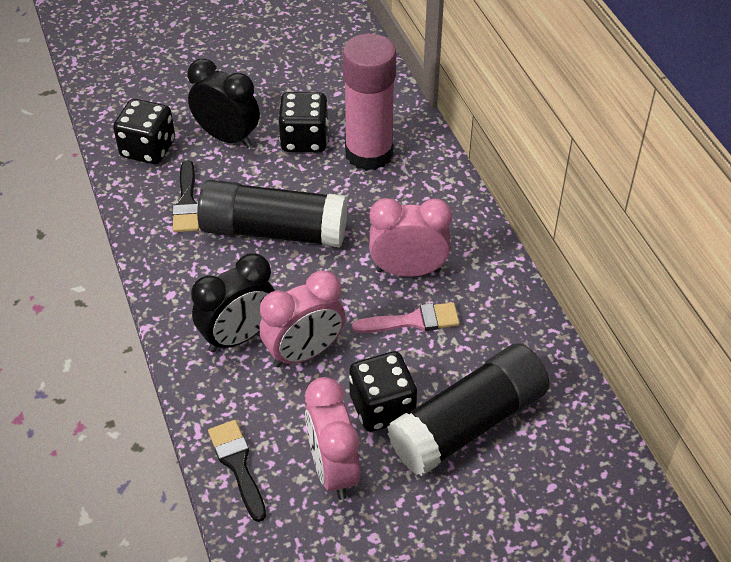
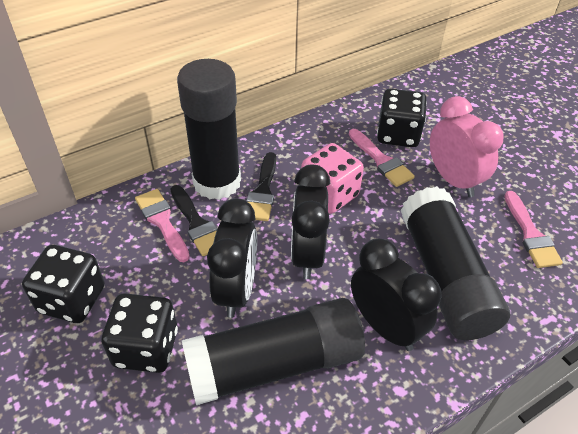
black clock: [187,59,260,148] [191,253,275,353] = 2 -> [207,198,257,318] [291,165,331,279] [351,238,441,351] = 3
black glue stick: [197,180,348,247] [387,343,550,476] = 2 -> [177,59,241,200] [182,298,365,405] [401,186,510,340] = 3
pink brush: [352,302,460,333] = 1 -> [135,189,190,262] [349,129,415,187] [504,191,563,268] = 3
pink clock: [259,270,345,367] [305,377,360,500] [369,198,452,277] = 3 -> [430,96,504,197] = 1
pink dice: none = 0 -> [301,143,364,214] = 1
pink glue stick: [343,34,396,171] = 1 -> none = 0

